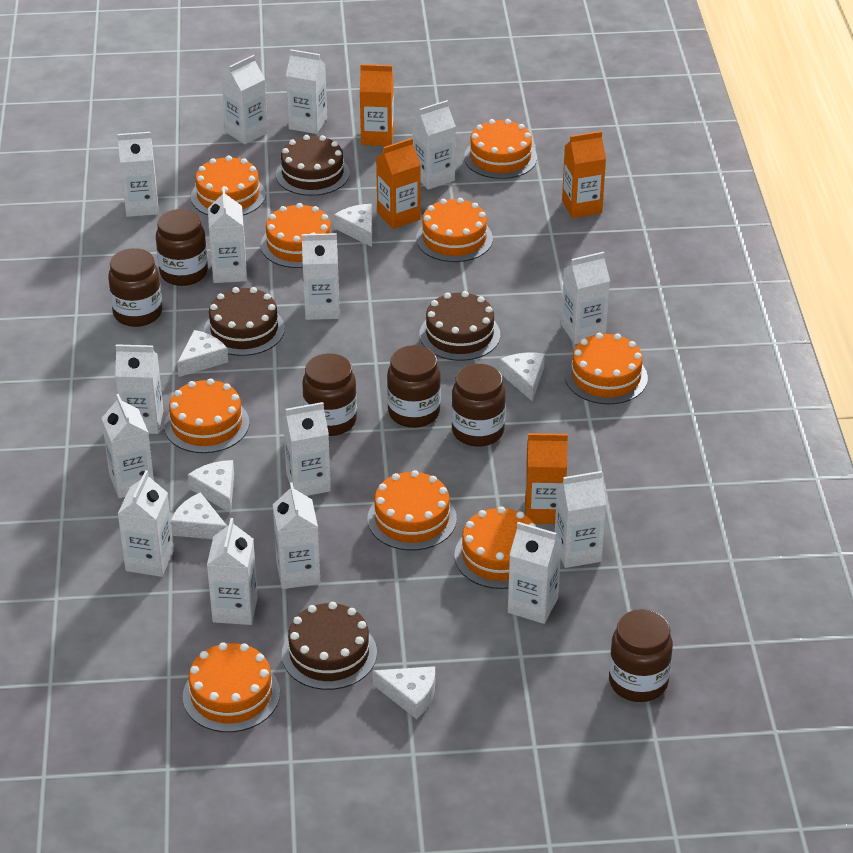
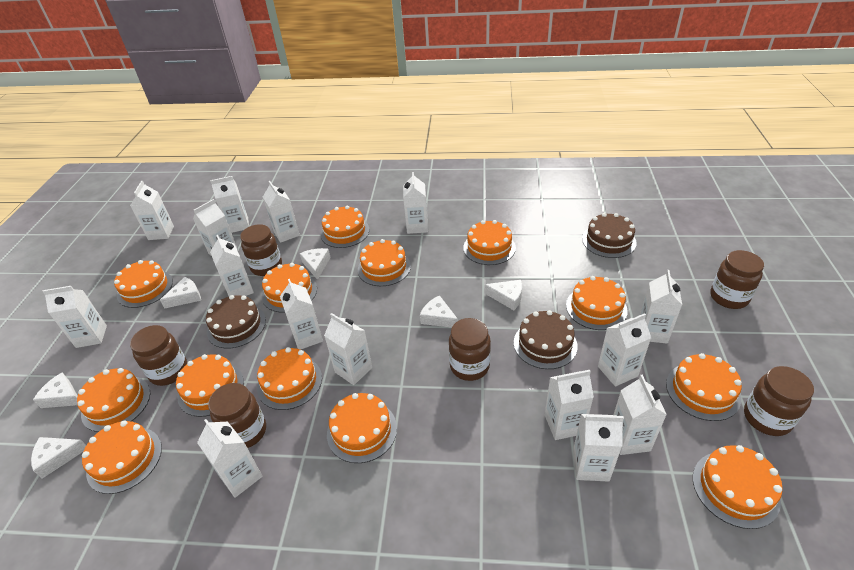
brown cake: [204,287,285,356] [276,135,350,196] [282,602,377,690] [420,291,500,361] = 4 -> [206,295,266,349] [514,310,578,369] [582,213,637,258] = 3
orange cake: [164,378,249,453] [183,642,280,732] [191,155,266,215] [261,203,338,268] [368,470,457,550] [416,198,493,262] [454,506,536,589] [464,119,537,179] [565,333,648,404] = 9 -> [77,368,150,432] [82,420,162,494] [114,260,173,308] [176,354,244,417] [257,347,322,410] [262,263,317,313] [320,206,369,248] [327,393,397,463] [358,239,411,286] [463,220,516,265] [566,276,628,330] [666,353,742,421] [693,445,783,529] = 13
orange carton: [360,64,394,146] [376,138,421,229] [525,433,568,524] [562,131,606,218] = 4 -> none = 0

